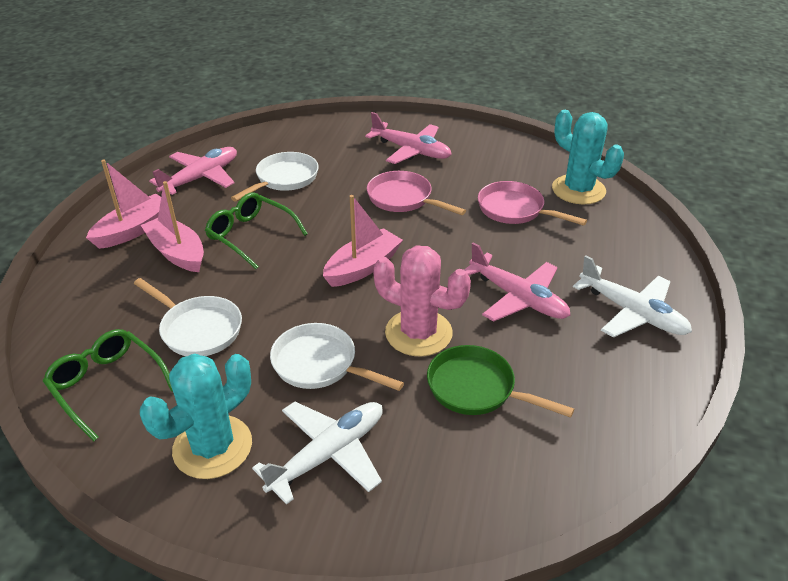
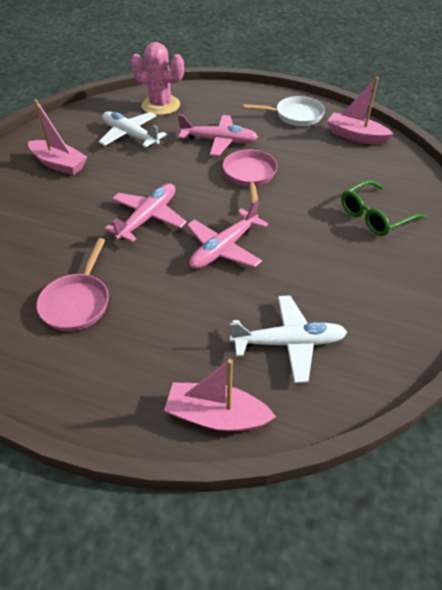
green glasses: [43,329,173,441] [205,192,308,269] = 2 -> [341,180,425,236] = 1
green pan: [427,345,574,418] = 1 -> none = 0
turquoise cactus: [140,354,252,479] [552,110,624,205] = 2 -> none = 0
white pan: [134,278,242,356] [231,152,319,202] [270,323,404,391] = 3 -> [243,96,325,126] = 1

